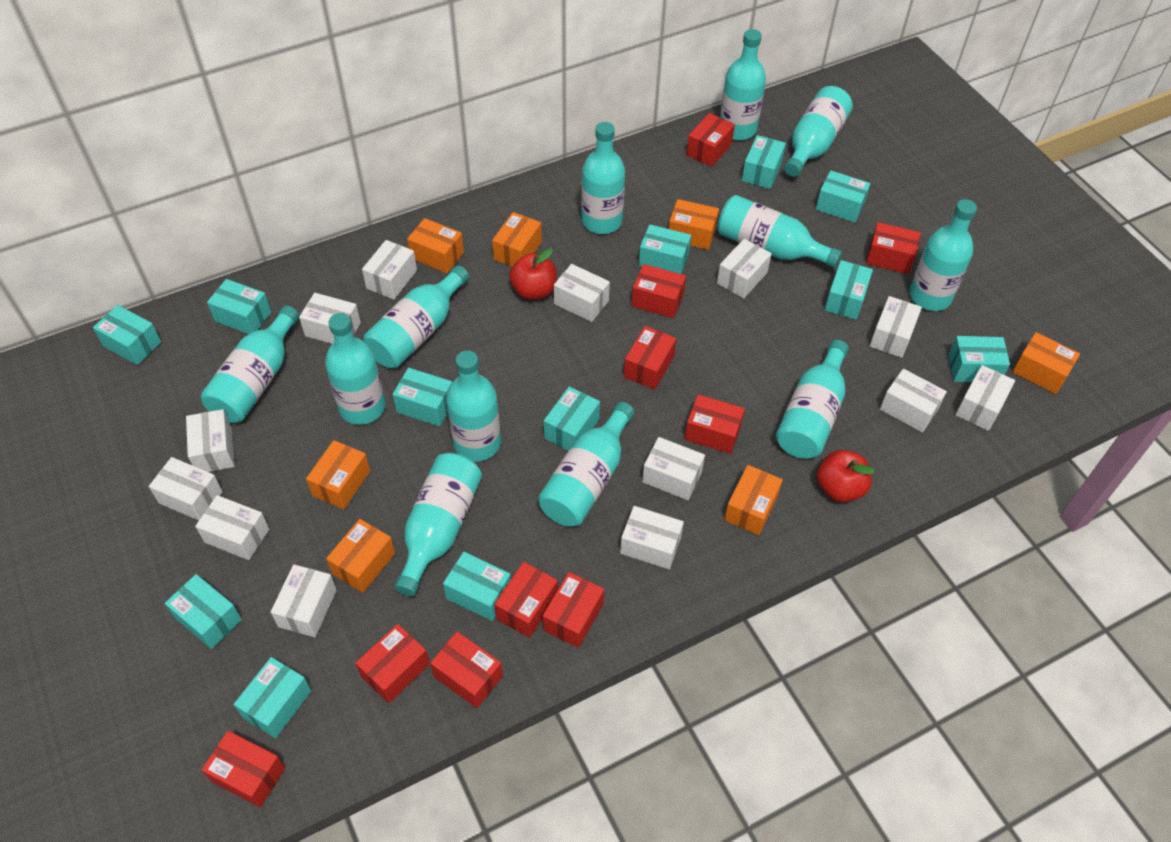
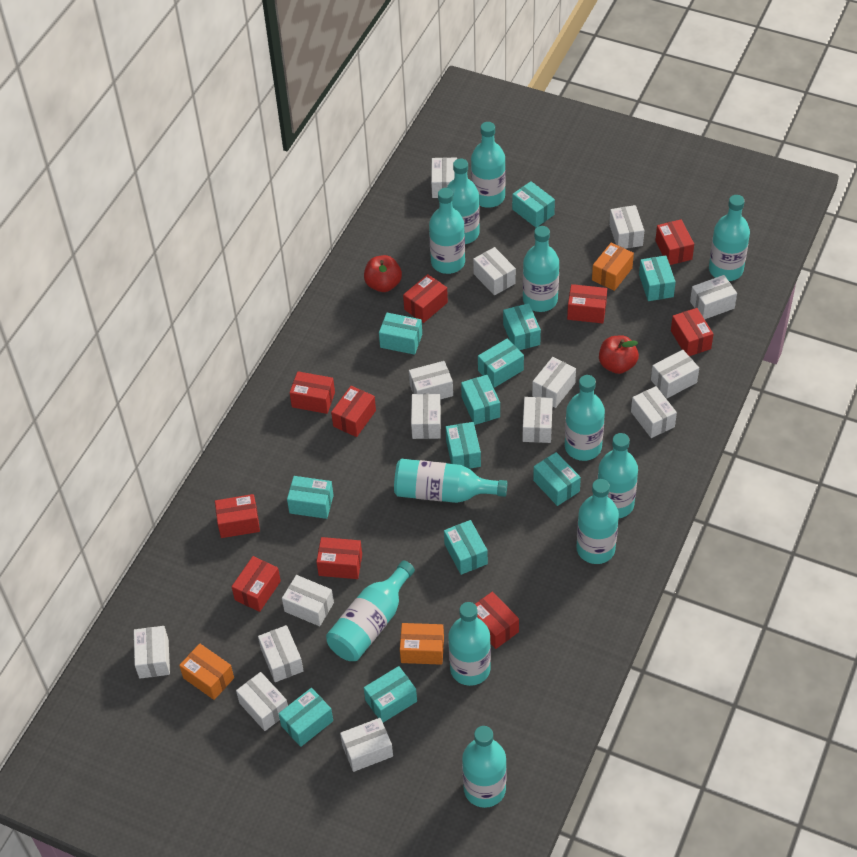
orange box: [306,440,370,509] [326,519,395,593] [407,218,464,273] [492,212,542,266] [669,199,719,250] [724,465,783,535] [1012,332,1080,394] = 7 -> [179,644,234,700] [400,623,444,665] [592,243,634,291] = 3
white box: [149,457,223,520] [186,409,234,472] [195,495,269,560] [271,565,337,637] [299,293,361,344] [362,240,417,300] [554,264,610,322] [620,506,684,569] [642,437,705,500] [717,239,772,298] [870,296,922,358] [880,369,947,433] [955,365,1015,431] = 13 -> [134,626,170,679] [236,672,288,731] [258,625,304,682] [282,575,334,626] [340,718,393,772] [409,361,453,400] [411,393,441,439] [431,157,457,198] [473,247,516,295] [523,397,553,443] [532,357,576,408] [609,205,644,249] [631,386,677,438] [651,350,699,398] [690,275,737,319] = 15

